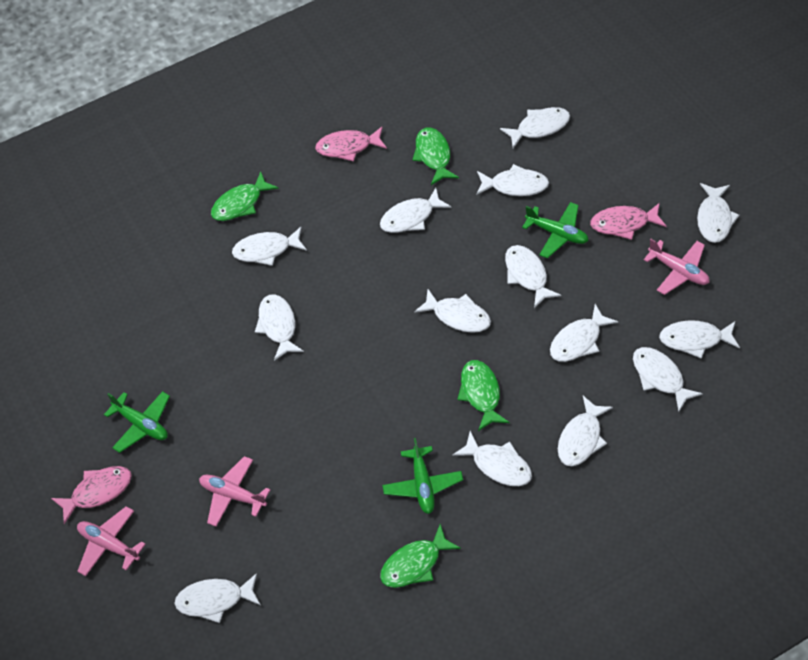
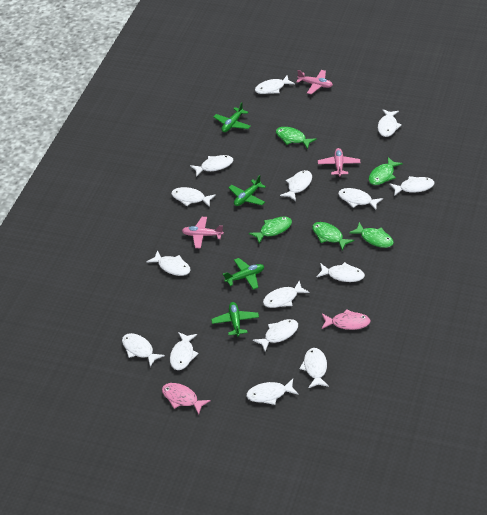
green fish: [211,171,279,221] [380,524,461,588] [412,127,459,185] [457,360,509,431] = 4 -> [249,217,292,244] [276,127,317,149] [312,222,354,251] [349,222,394,248] [369,157,403,185] = 5
green plane: [104,391,170,453] [382,438,463,514] [522,202,589,259] = 3 -> [211,302,259,337] [214,102,251,132] [223,258,264,290] [228,175,266,206] = 4
pink fish: [51,466,132,524] [315,127,387,161] [590,203,667,240] = 3 -> [162,383,211,414] [322,309,371,330] = 2
white fish: [174,573,261,623] [232,227,307,266] [255,294,304,361] [380,188,451,233] [414,289,491,333] [452,431,532,486] [476,164,549,196] [500,107,570,148] [505,245,561,308] [550,304,618,362] [558,396,613,466] [633,347,703,412] [659,320,740,359] [697,183,739,243] = 14 -> [122,333,165,367] [147,250,191,276] [170,332,199,370] [171,187,216,207] [190,155,233,177] [246,379,298,405] [253,319,298,351] [255,75,295,94] [263,281,310,308] [280,170,312,201] [299,348,329,388] [317,262,365,282] [338,188,383,210] [378,109,402,137] [389,176,435,196] = 15

